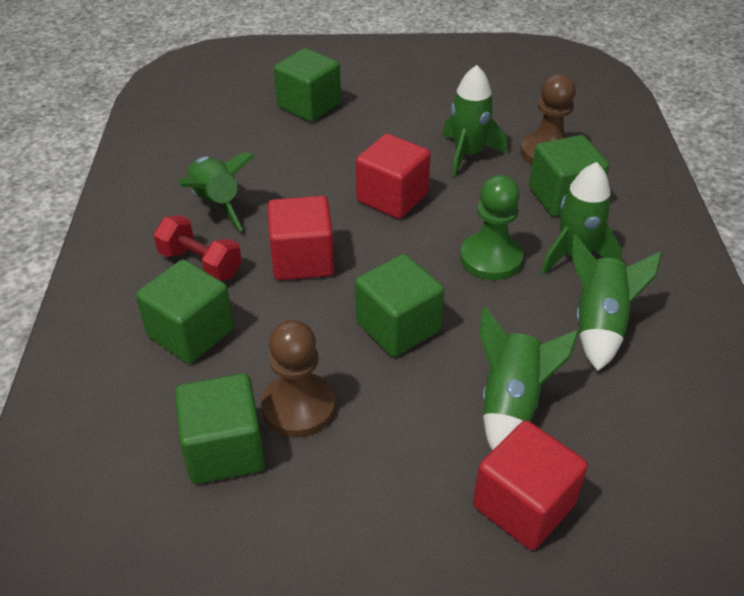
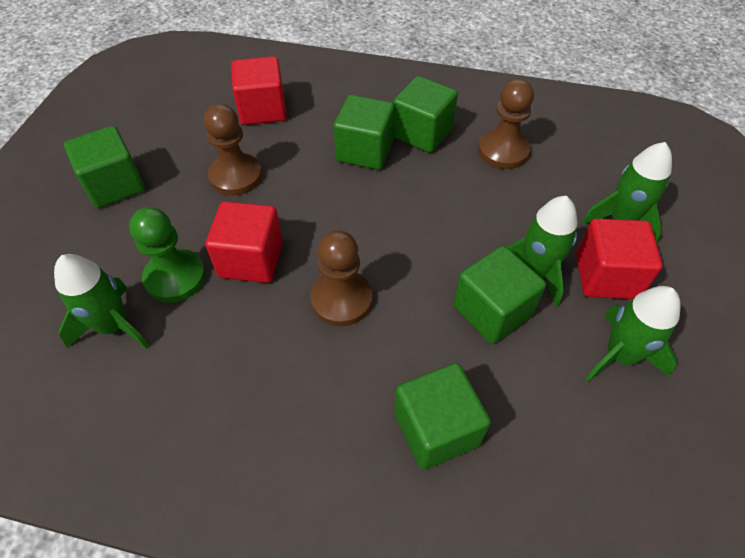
brown pawn: [261,320,335,437] [520,74,576,165] = 2 -> [204,104,262,196] [310,230,373,326] [478,79,534,169] = 3
green rocket: [178,152,255,231] [442,65,507,177] [479,307,579,451] [541,162,622,275] [572,235,662,371] = 5 -> [54,254,149,349] [507,196,578,307] [582,142,672,243] [585,286,681,382] = 4
red dumbbell: [153,215,242,281] = 1 -> none = 0

